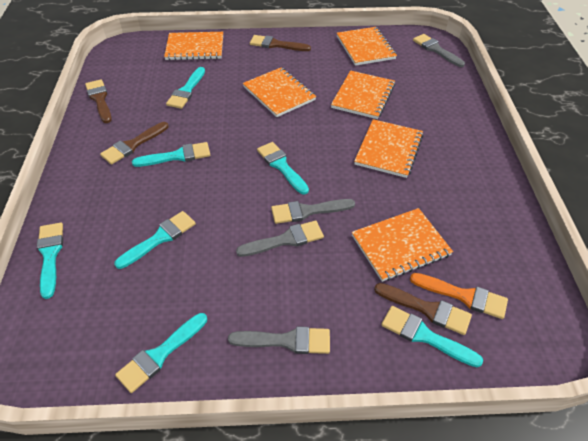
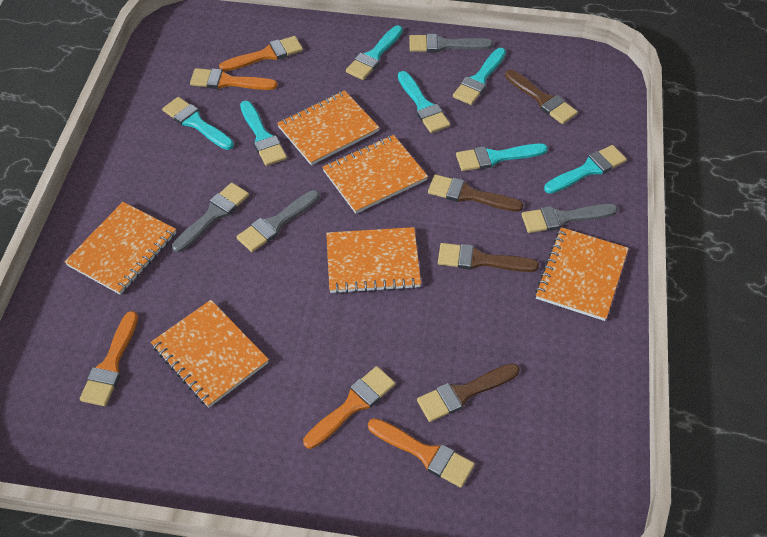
orange brush: [410,273,508,319] = 1 -> [80,311,138,406] [190,68,278,90] [219,36,303,71] [303,366,395,449] [368,418,475,488] = 5

